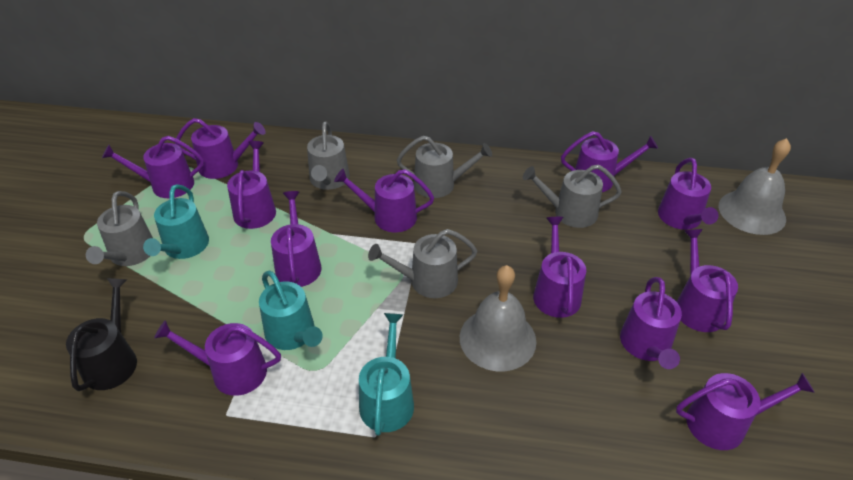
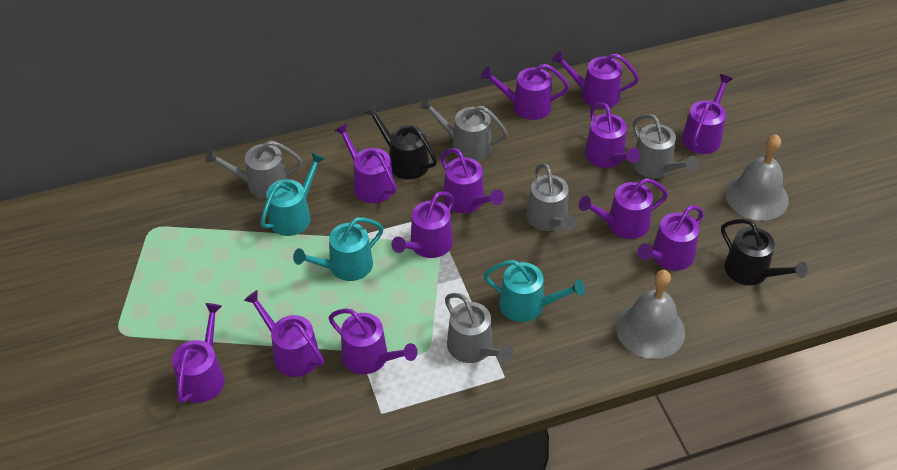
black watering can: [66,278,137,391] = 1 -> [365,105,437,180] [721,219,808,285] = 2

